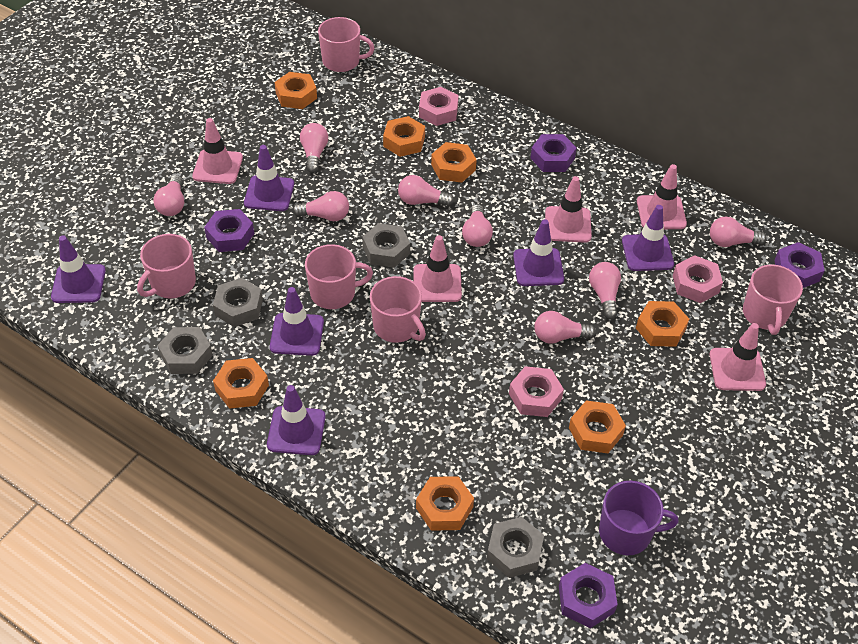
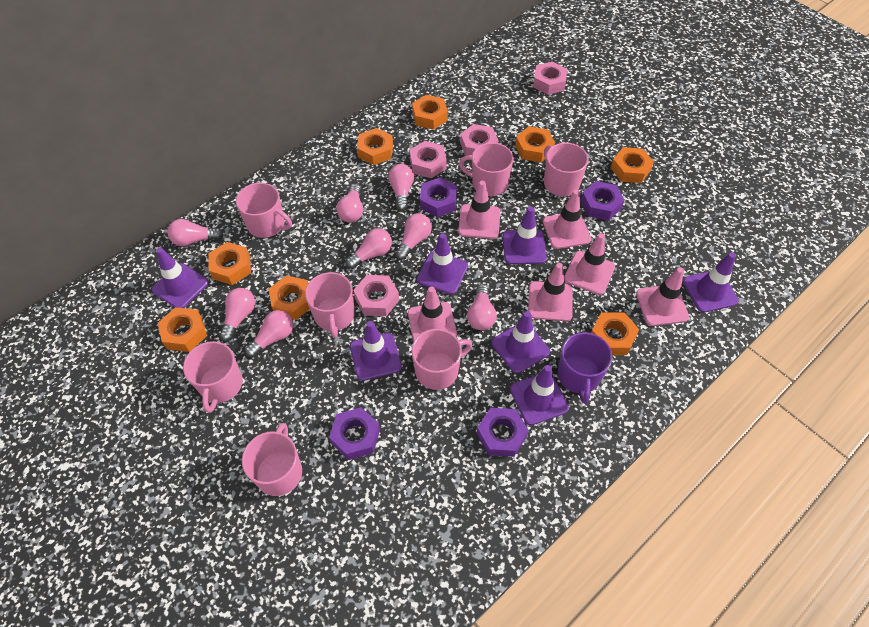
grey nut: [158,327,213,374] [213,278,263,327] [362,223,410,268] [487,517,544,578] = 4 -> none = 0
orange nut: [213,358,269,409] [274,72,317,109] [383,116,425,157] [416,476,474,531] [431,142,477,183] [569,400,626,453] [636,301,689,347] = 7 -> [158,307,207,352] [208,242,251,285] [269,275,310,320] [357,128,393,165] [412,95,448,130] [515,126,555,162] [591,312,639,355] [611,147,654,183] = 8
pink mug: [137,234,196,299] [305,244,373,309] [318,17,374,72] [370,276,426,343] [743,265,803,335] = 5 -> [183,341,243,413] [236,183,292,238] [242,423,302,496] [305,272,355,338] [412,329,472,390] [459,143,514,196] [544,143,588,196] = 7
pink nut: [419,87,459,126] [509,366,564,417] [673,255,723,303] = 3 -> [353,275,399,316] [410,141,447,178] [460,124,499,156] [533,61,567,95] = 4
pink traffic cone: [192,118,243,184] [414,235,462,302] [545,176,592,243] [637,164,687,229] [710,323,766,391] = 5 -> [408,286,457,342] [458,181,500,239] [528,263,573,321] [543,190,591,249] [564,233,615,295] [636,267,689,326] = 6
purple traffic cone: [51,235,106,303] [244,145,294,211] [267,385,326,455] [270,287,324,356] [513,219,564,286] [622,205,674,271] = 6 -> [152,248,209,308] [350,321,402,381] [417,233,468,294] [492,311,550,373] [503,207,547,264] [510,365,569,425] [683,252,739,313] = 7

